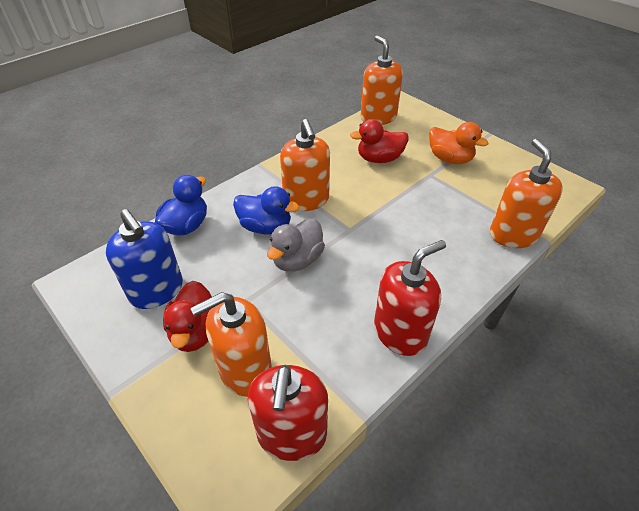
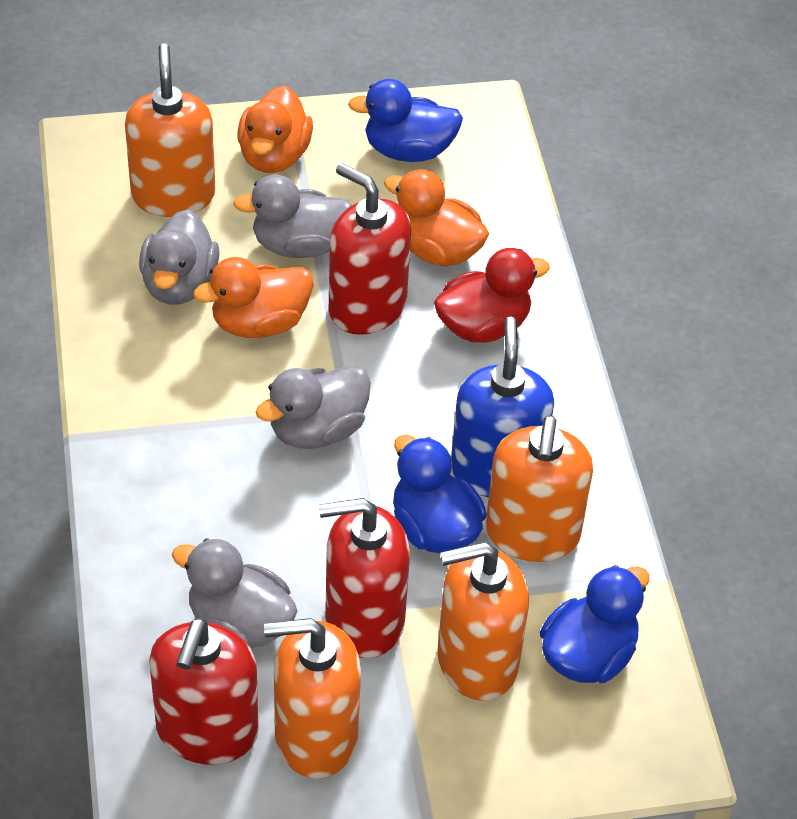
blue duck: [155,175,207,236] [233,186,299,234] = 2 -> [348,79,463,162] [393,435,487,554] [540,565,649,683] = 3
grey duck: [267,218,325,272] = 1 -> [139,209,220,305] [172,538,298,648] [233,175,352,258] [256,366,371,449] = 4
orange duck: [429,122,488,164] = 1 -> [193,257,313,338] [237,85,313,173] [384,169,489,267] = 3
red duck: [163,281,212,352] [350,119,409,163] = 2 -> [434,248,550,343] = 1
red soap dispenser: [248,365,328,461] [374,240,446,356] = 2 -> [149,617,259,765] [319,498,410,658] [329,163,411,335] = 3

